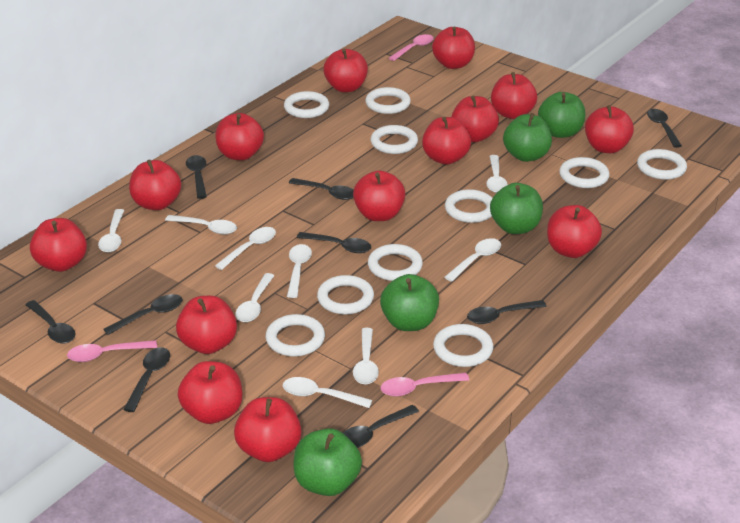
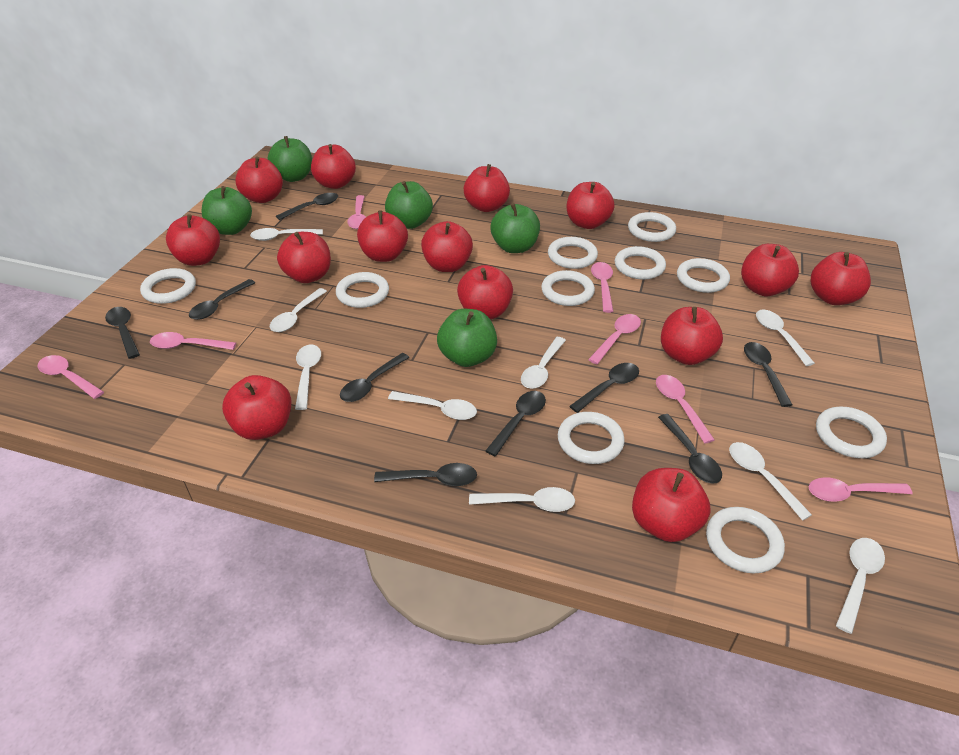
pink spoon: [67,340,157,362] [381,373,469,397] [389,34,434,61] = 3 -> [38,355,104,399] [150,332,236,350] [347,195,366,229] [588,314,641,364] [591,262,614,313] [656,375,715,443] [809,477,912,502] = 7

